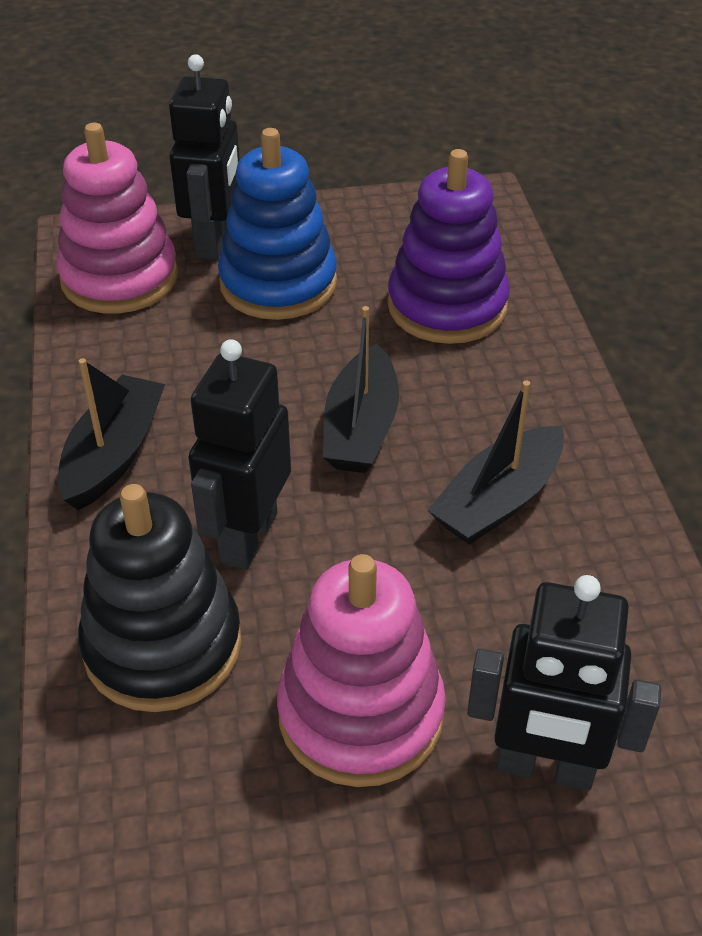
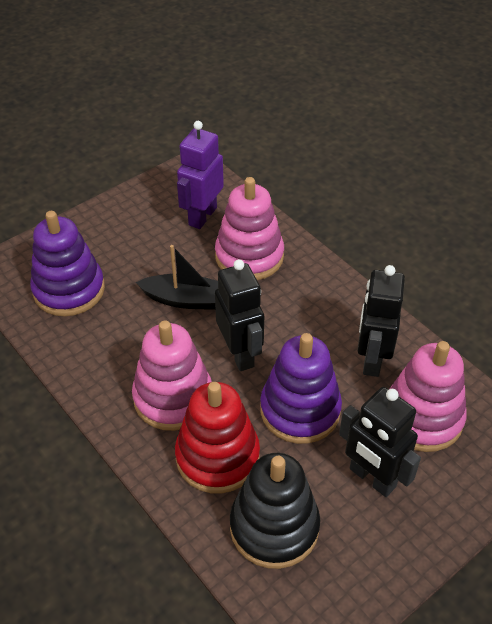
black boat: [58,358,165,510] [323,306,399,473] [428,381,564,545] = 3 -> [136,245,218,310] = 1
blue stacking toy: [218,128,337,320] = 1 -> none = 0
pink stacking toy: [56,123,178,314] [277,554,446,787] = 2 -> [132,320,212,431] [215,177,284,280] [390,341,467,452] = 3
purple robot: none = 0 -> [177,121,224,229] = 1
purple stacking toy: [388,149,510,344] = 1 -> [30,211,105,316] [260,333,342,444] = 2
red stacking toy: none = 0 -> [175,382,260,493] = 1

